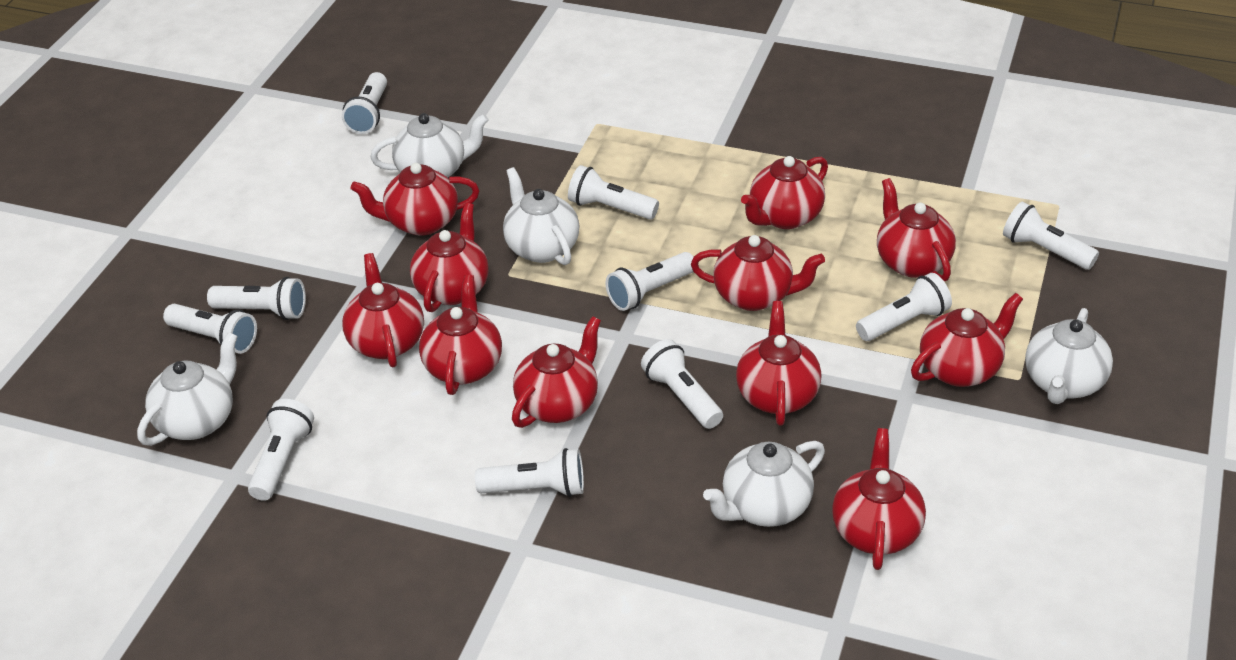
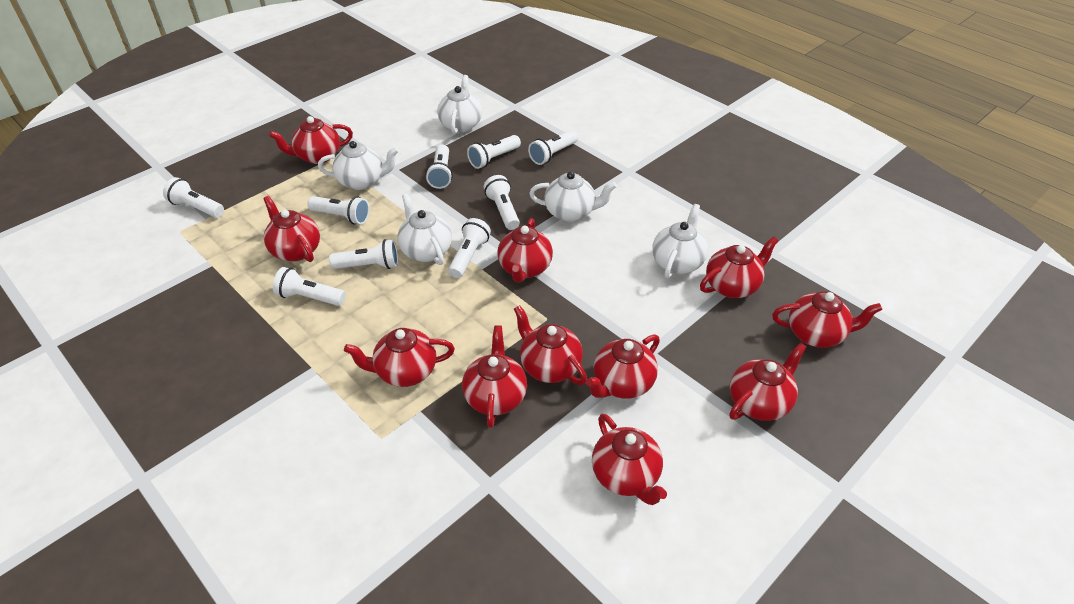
white flashlight: [163,304,257,354] [207,277,306,320] [248,399,314,501] [342,72,387,134] [475,448,584,497] [568,165,659,220] [606,252,693,311] [641,339,723,429] [856,273,952,341] [1003,201,1099,270] = 10 -> [163,177,224,218] [273,267,346,306] [307,196,370,225] [329,239,398,269] [426,145,453,189] [448,218,491,278] [467,135,521,169] [484,175,520,230] [528,130,578,165] = 9

